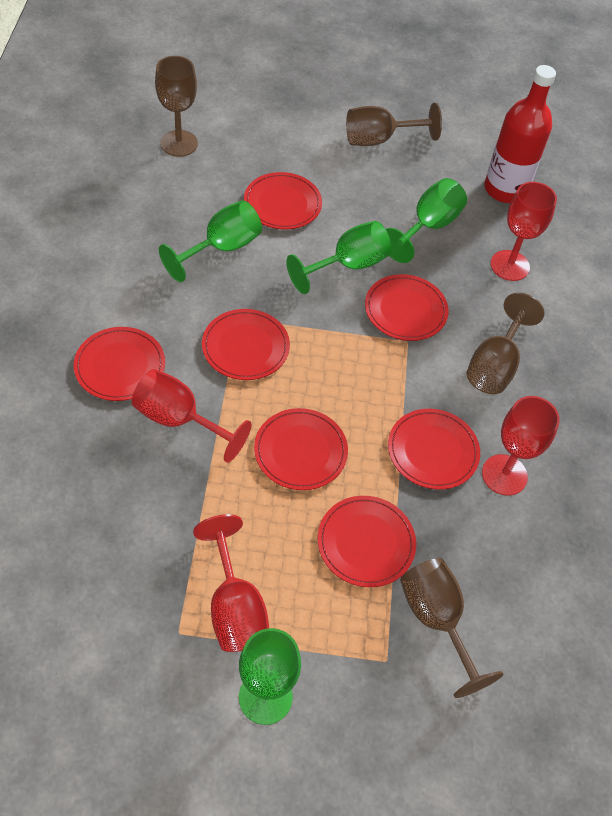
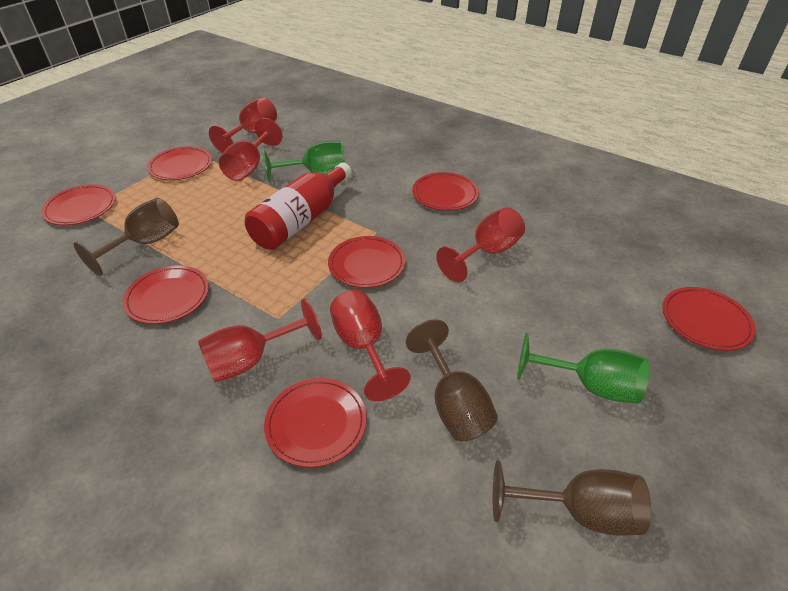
brown goblet: [155,56,198,157] [346,103,442,146] [400,558,503,698] [467,293,545,394] = 4 -> [74,198,179,276] [406,319,498,441] [493,460,651,536] = 3
green goblet: [159,200,262,282] [239,628,301,725] [286,221,392,294] [386,178,467,263] = 4 -> [263,141,345,182] [517,333,649,404] = 2
red goblet: [132,369,252,463] [193,514,269,652] [482,396,560,496] [490,182,557,281] = 4 -> [198,299,322,382] [209,97,277,153] [219,118,282,181] [330,290,410,401] [436,207,525,282] = 5

